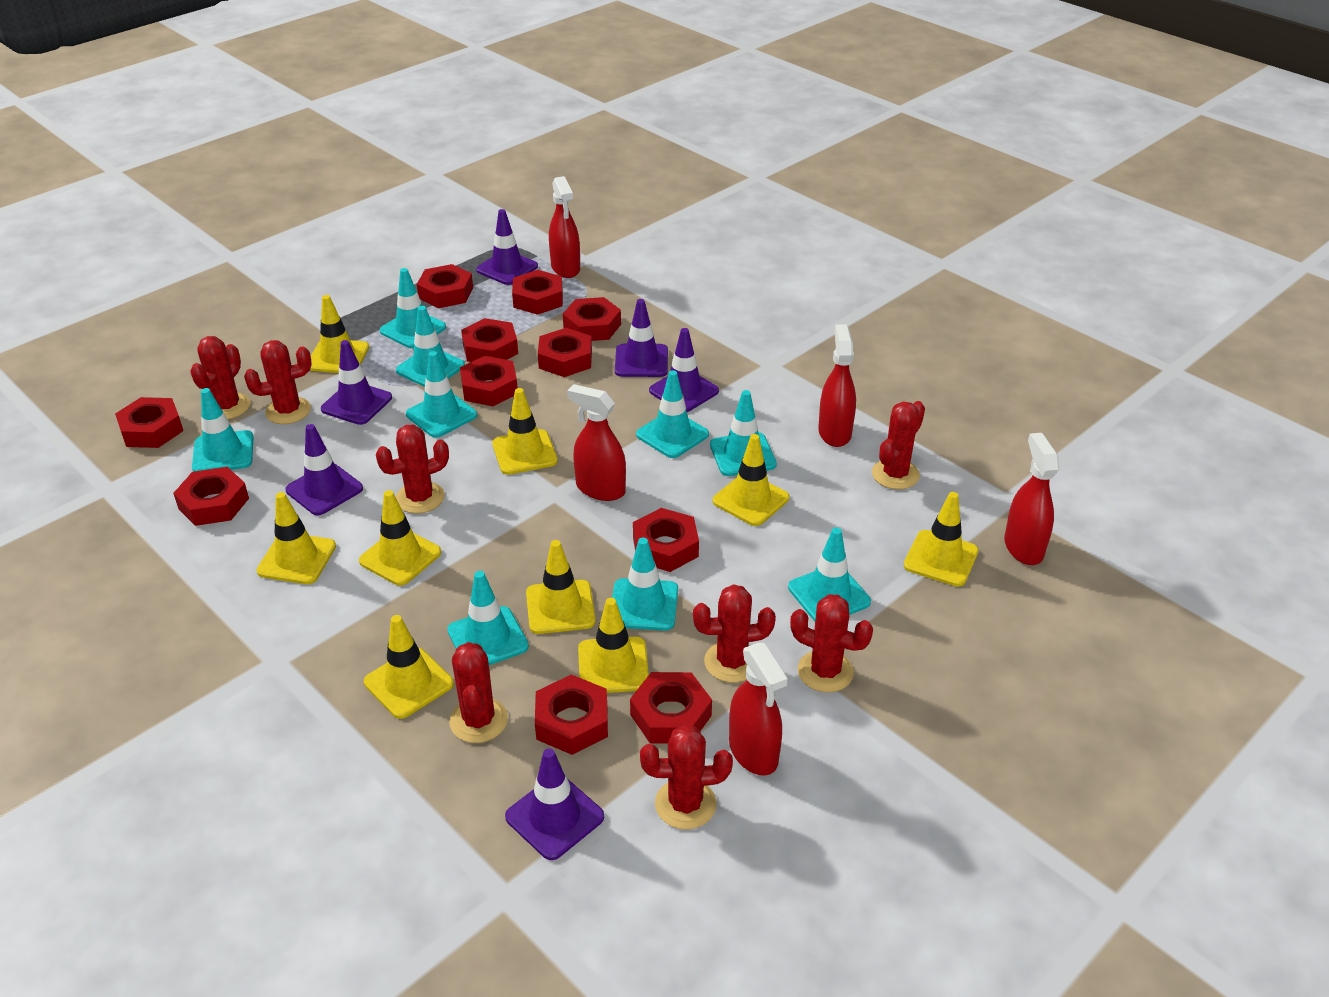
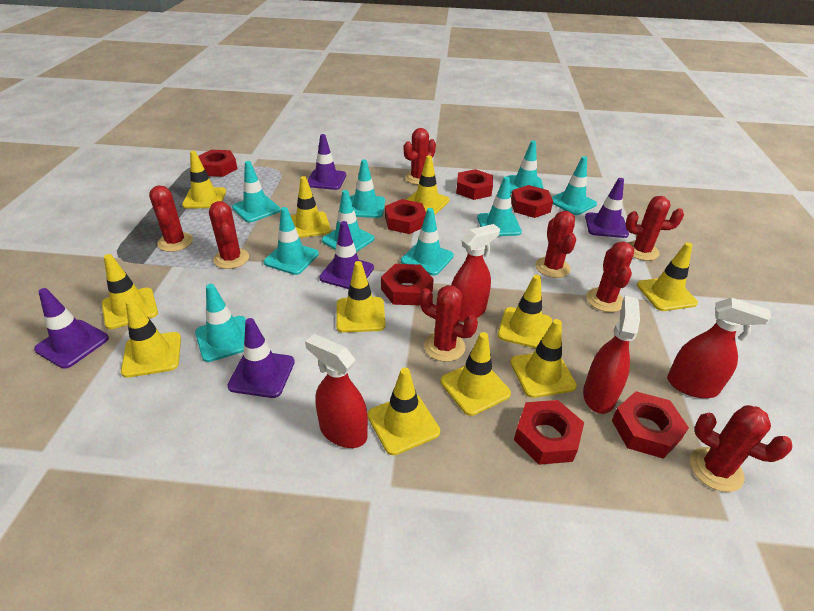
purple traffic cone: [285,424,363,515] [321,340,392,425] [476,209,538,285] [505,748,604,860] [615,299,668,377] [649,328,719,412] = 6 -> [34,288,109,369] [227,318,295,398] [308,134,346,190] [319,221,374,289] [585,178,629,238] = 5
red nut: [115,397,183,448] [173,467,249,526] [417,264,473,308] [460,356,518,407] [461,318,518,362] [512,270,563,315] [535,675,608,755] [538,328,592,377] [563,297,621,341] [630,672,712,744] [633,508,699,572] = 11 -> [198,150,238,177] [381,264,434,305] [385,199,426,234] [456,169,493,200] [511,185,553,218] [514,400,584,465] [612,391,689,459] = 7
red spray bottle: [549,176,580,278] [567,384,626,501] [729,643,787,775] [818,325,856,447] [1004,433,1059,565] = 5 -> [305,334,368,448] [451,224,500,322] [583,296,640,414] [667,297,771,398] = 4
yellow traffic cone: [257,492,336,584] [310,295,369,373] [359,490,441,586] [364,615,454,719] [492,388,558,475] [526,540,596,634] [578,598,649,693] [713,434,789,526] [904,492,979,587] = 9 -> [102,254,158,329] [121,299,181,378] [182,151,226,208] [290,176,331,238] [336,261,386,333] [367,368,440,455] [406,155,450,215] [441,332,511,416] [498,275,552,349] [510,319,577,398] [637,242,698,311] = 11

